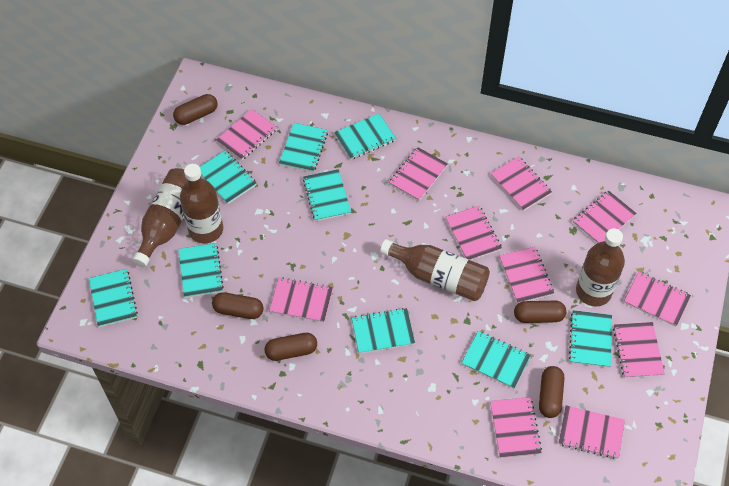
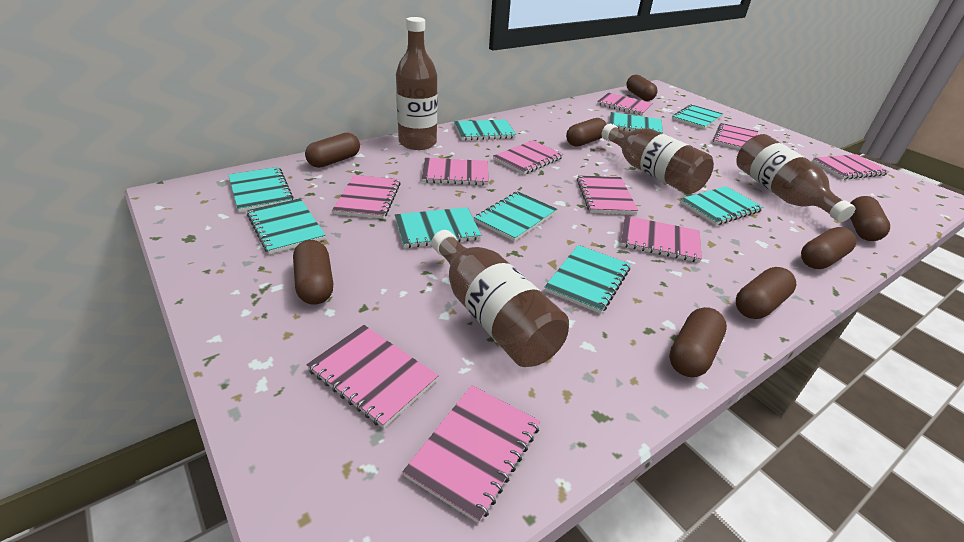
brown capsule: [173,94,218,125] [212,292,264,319] [265,333,317,361] [514,301,567,323] [539,366,564,418] = 5 -> [293,240,333,305] [305,133,360,168] [566,118,607,147] [626,75,658,101] [669,307,727,377] [736,267,796,319] [801,227,857,269] [850,196,890,241] = 8
pink notebook: [216,109,277,161] [269,277,333,322] [389,147,448,201] [445,206,502,260] [490,397,542,458] [491,156,552,211] [499,247,554,304] [558,405,625,459] [573,190,637,243] [613,322,665,378] [624,272,691,327] = 11 -> [306,325,439,428] [332,175,401,219] [403,385,540,523] [422,158,489,185] [493,140,563,175] [577,175,638,214] [597,93,653,116] [620,216,702,263] [713,123,758,150] [812,154,889,179] = 10

